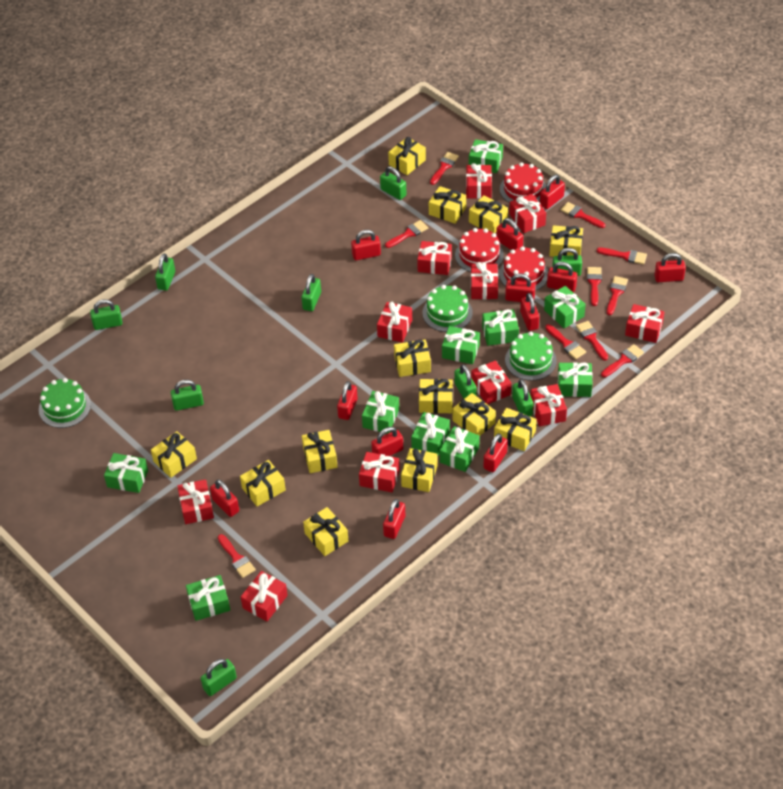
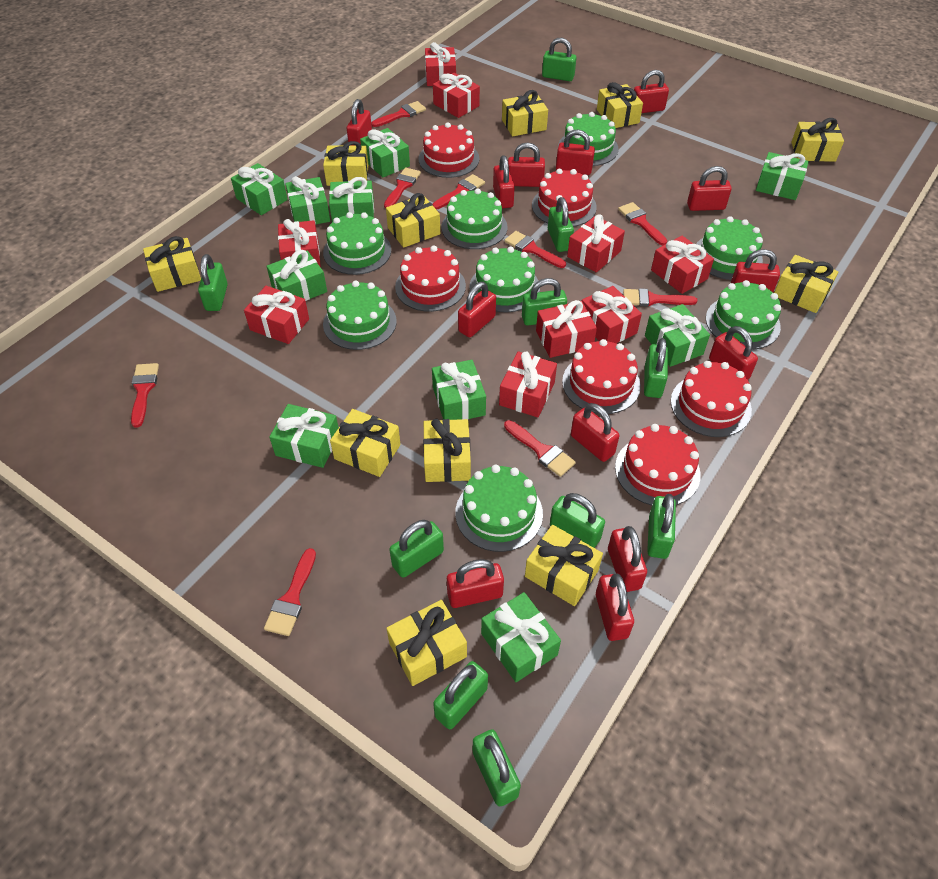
green cake: [39,378,91,428] [423,285,473,332] [505,331,557,381] = 3 -> [323,212,391,275] [323,280,397,350] [441,188,507,249] [455,465,543,552] [469,247,540,313] [558,112,619,166] [696,216,763,280] [706,280,781,350] = 8
green padlock: [90,299,123,330] [155,253,175,291] [171,380,204,411] [201,659,237,696] [301,274,321,311] [380,166,407,200] [455,364,477,399] [512,379,533,416] [552,248,582,276] = 9 -> [198,254,228,311] [389,520,444,578] [433,661,488,729] [473,729,521,806] [522,278,567,325] [542,38,576,81] [548,197,574,252] [550,493,605,548] [644,338,668,398] [647,494,676,559] = 10
red brush: [218,534,256,578] [385,220,428,248] [430,152,459,185] [545,324,586,359] [561,202,606,228] [576,321,608,361] [587,267,602,306] [597,248,647,264] [601,344,644,377] [607,276,628,315] = 10 -> [131,363,159,428] [264,548,316,636] [371,101,426,127] [384,168,421,209] [433,174,485,210] [504,420,576,477] [505,231,566,268] [618,202,667,245] [623,288,697,307] = 9
red cake: [455,228,504,272] [499,246,548,291] [500,162,546,203] = 3 -> [395,246,466,312] [419,122,479,178] [532,168,597,227] [562,339,641,414] [615,424,701,506] [671,361,752,437] = 6
red gift: [177,479,214,524] [241,571,288,621] [359,452,400,492] [377,302,412,343] [417,241,452,275] [466,163,492,199] [471,262,498,299] [471,360,511,405] [509,194,546,233] [531,384,567,426] [625,304,664,343] = 11 -> [244,286,309,344] [278,219,321,267] [425,42,456,86] [433,73,480,118] [499,351,557,417] [536,300,597,358] [567,215,625,273] [582,286,642,343] [651,236,714,294] = 9
red padlock: [210,480,239,517] [337,381,358,420] [351,230,381,260] [371,427,403,456] [383,499,405,539] [484,434,508,472] [496,218,523,250] [505,273,535,302] [520,293,539,331] [540,175,565,209] [547,262,577,292] [654,253,686,282] = 12 -> [347,99,372,146] [447,559,504,608] [458,282,496,337] [493,155,515,208] [508,143,545,187] [556,130,595,175] [571,403,619,462] [596,573,634,641] [608,526,647,592] [634,70,669,113] [687,166,731,211] [709,326,758,380] [731,249,780,292] = 13
yellow gift: [151,431,197,478] [240,460,286,507] [302,430,337,473] [303,507,348,556] [388,137,426,175] [394,339,431,377] [401,448,438,492] [419,379,453,413] [429,186,466,224] [452,393,496,436] [469,195,508,233] [494,408,537,451] [549,225,583,257] = 13 -> [143,236,201,292] [323,141,369,186] [330,409,401,477] [386,193,440,248] [386,600,467,686] [423,419,471,482] [502,90,548,136] [525,525,603,606] [597,82,643,128] [774,255,838,313] [791,118,844,162] = 11

